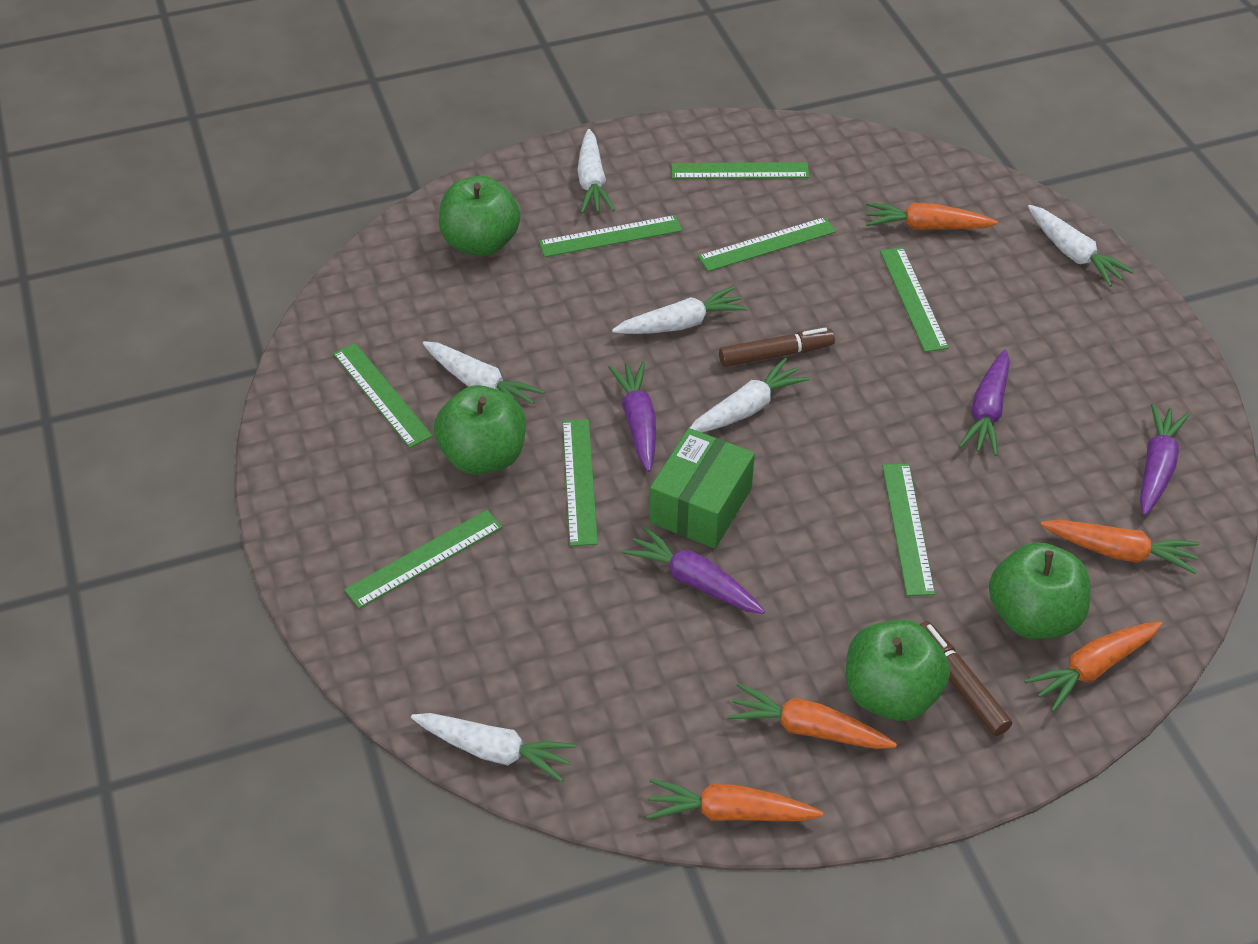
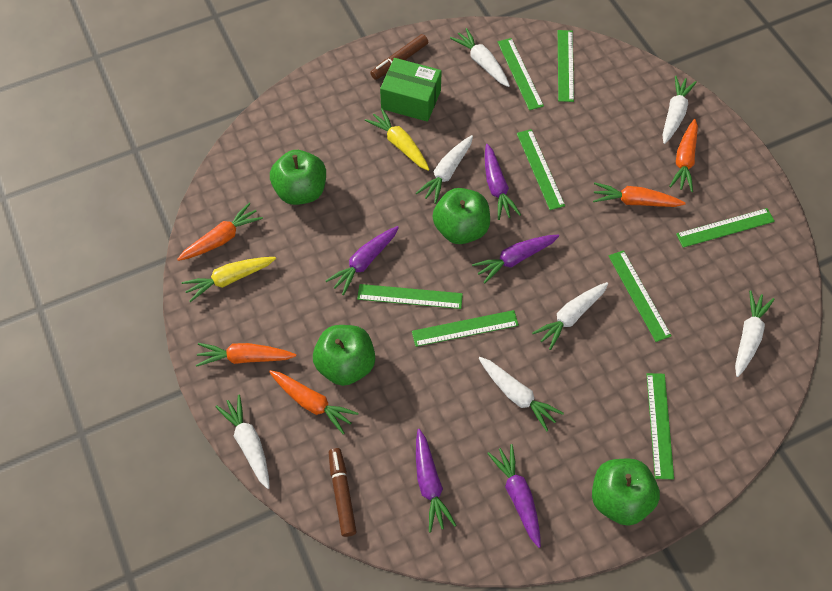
purple carrot: [608,361,656,472] [622,526,765,614] [959,350,1010,456] [1140,404,1190,515] = 4 -> [326,226,399,295] [416,429,456,532] [472,235,559,284] [485,144,521,220] [487,444,541,548] = 5
white carrot: [411,713,577,782] [423,341,545,404] [577,129,615,213] [612,286,748,334] [690,358,810,433] [1028,205,1135,287] = 6 -> [215,395,270,489] [416,135,473,204] [450,28,510,87] [479,357,564,432] [532,282,608,350] [662,76,697,144] [735,290,774,377] = 7
yellow carrot: none = 0 -> [182,257,276,302] [365,108,430,171] = 2

